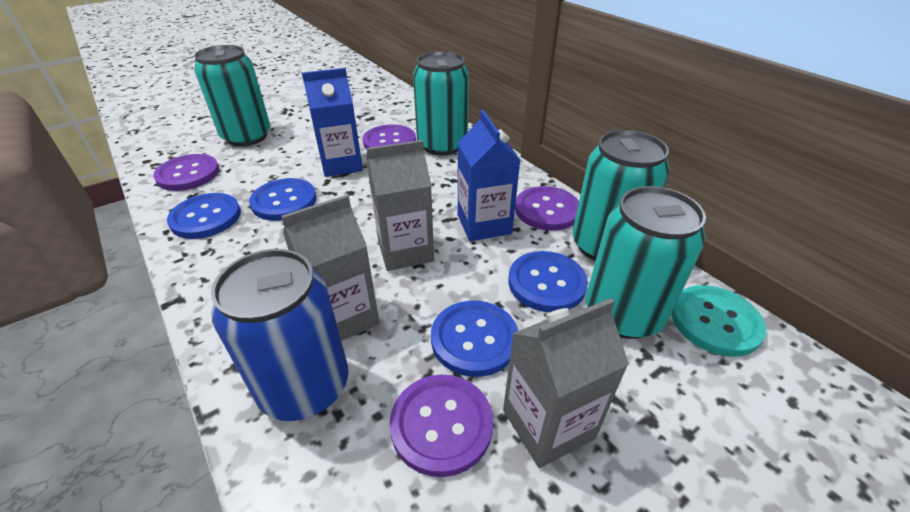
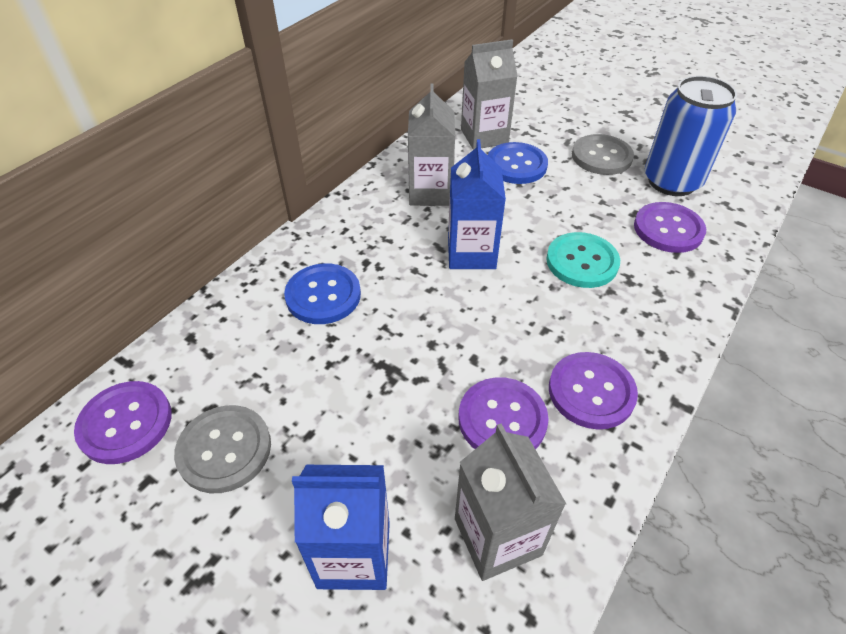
blue button: [167,193,241,239] [249,178,316,221] [431,300,518,377] [508,251,588,312] = 4 -> [284,263,361,324] [488,142,548,184] = 2
grey button: none = 0 -> [174,405,271,493] [572,134,634,175] = 2
turquoise can: [194,45,270,147] [413,51,469,156] [573,130,670,261] [586,186,706,339] = 4 -> none = 0

